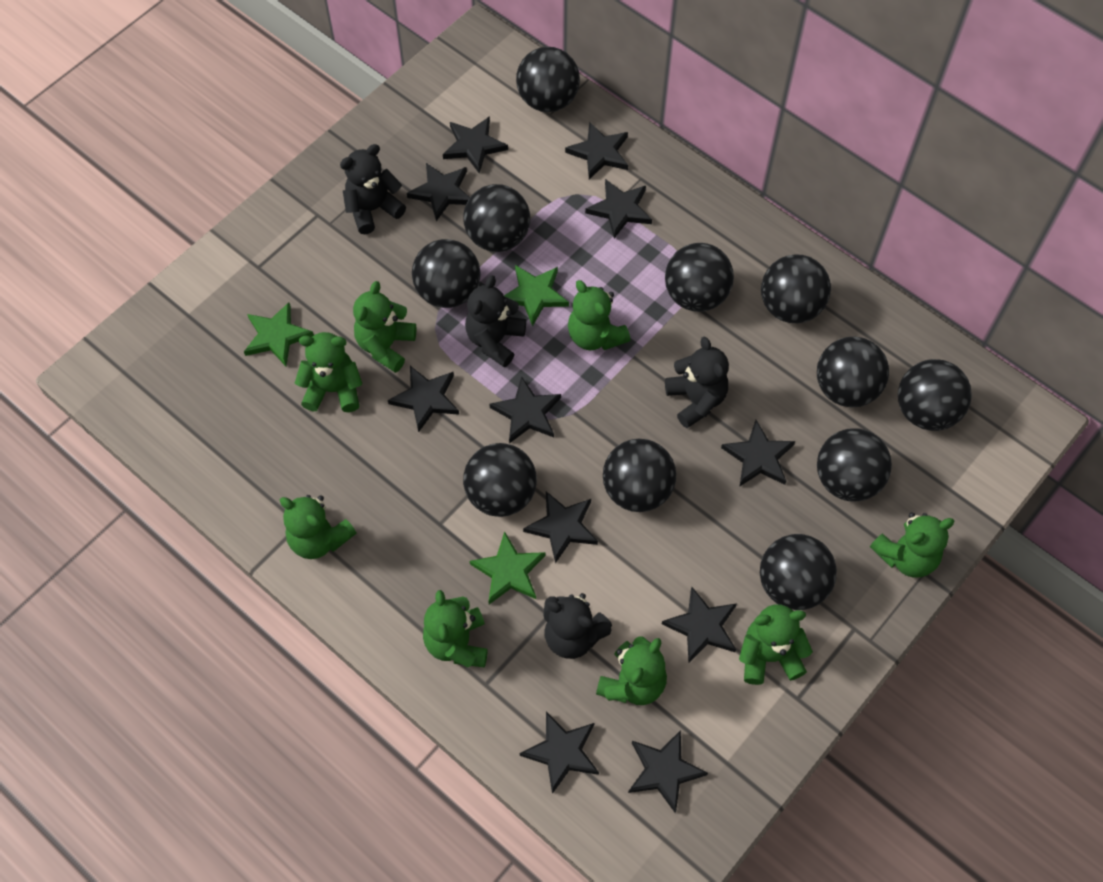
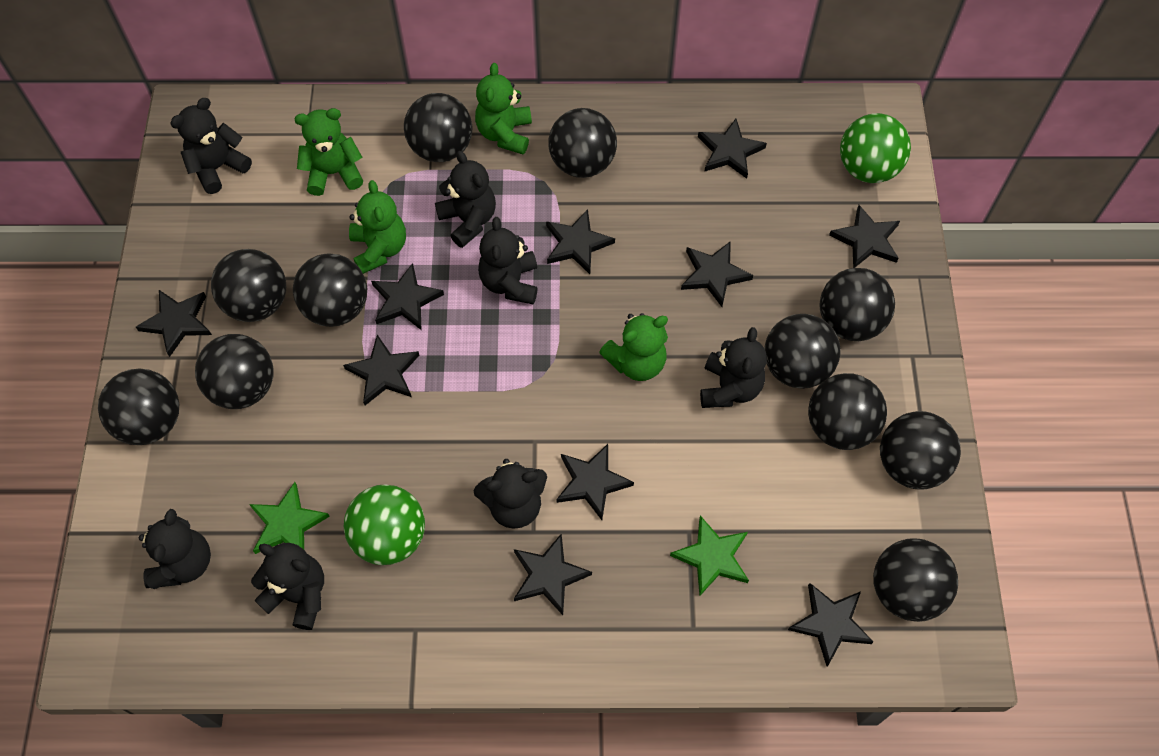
black star: [388,366,459,432] [407,163,470,221] [443,116,508,173] [489,376,561,443] [520,712,599,794] [523,491,598,563] [565,122,628,179] [585,179,652,238] [628,730,708,813] [662,587,737,663] [721,420,795,487] = 11 -> [136,290,212,357] [343,335,420,405] [371,263,444,330] [514,533,592,615] [546,209,615,274] [556,444,634,520] [681,241,753,307] [698,119,767,179] [788,583,873,666] [829,205,900,268] = 10
black teddy bear: [340,144,406,234] [465,275,526,367] [543,593,612,659] [665,337,729,428] = 4 -> [139,509,211,589] [170,98,252,194] [251,543,324,630] [435,151,496,248] [474,459,547,529] [478,217,538,304] [700,327,767,408] = 7
green ball: none = 0 -> [344,484,425,565] [840,113,911,183] = 2
green star: [244,302,314,366] [469,531,546,604] [504,265,569,327] = 3 -> [249,482,330,554] [670,515,749,596] = 2
green teddy bear: [280,495,356,559] [295,332,362,412] [353,281,417,373] [423,590,488,668] [568,280,630,350] [596,636,667,705] [739,604,813,685] [870,512,954,577] = 8 -> [294,108,363,196] [349,180,406,274] [475,63,532,154] [599,313,668,381] = 4

